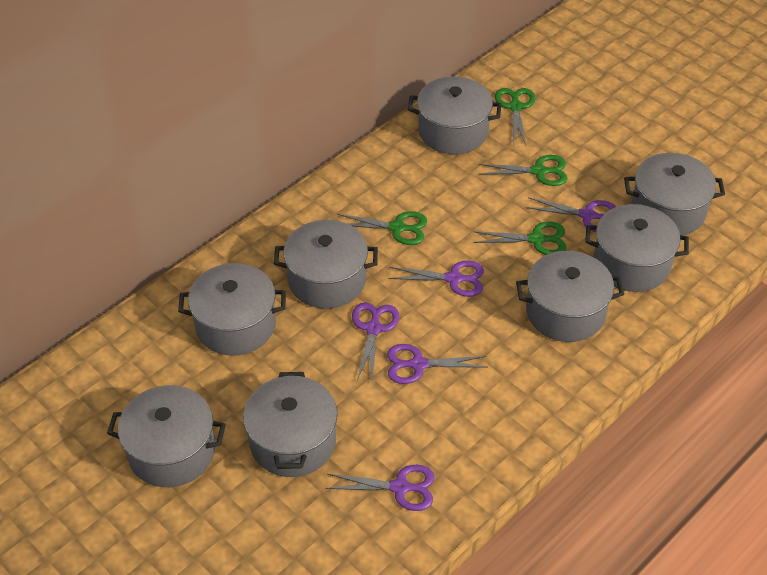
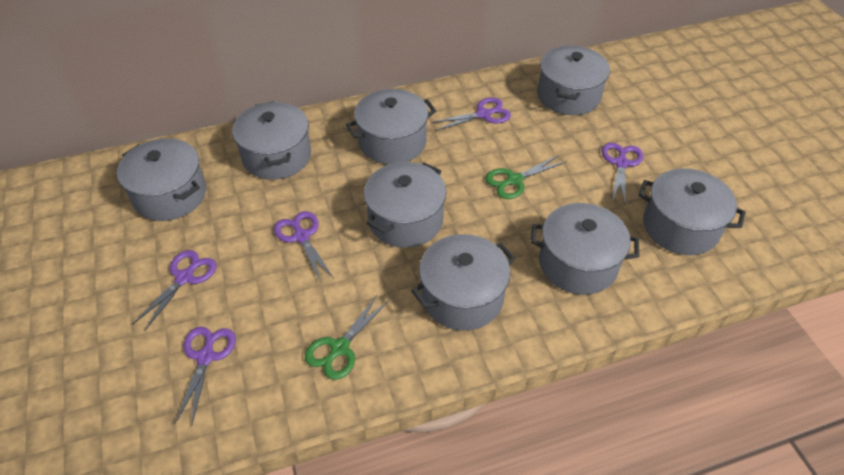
green scissors: [337,211,427,245] [473,221,567,255] [479,155,567,186] [495,88,535,145] = 4 -> [305,295,389,380] [485,155,567,199] = 2

